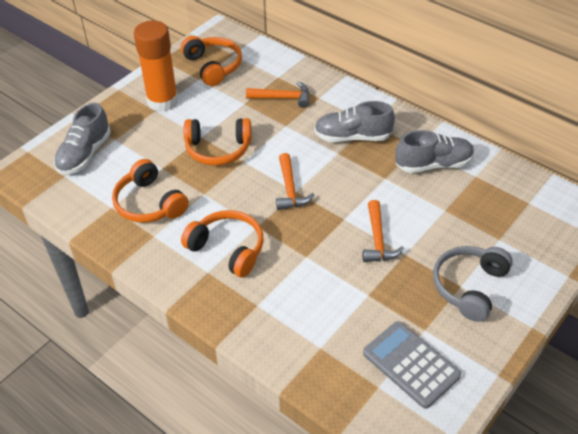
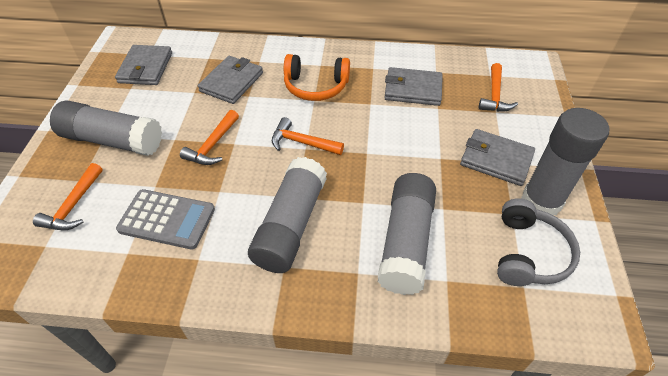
grey glue stick: none = 0 -> [50,100,162,156] [248,157,327,273] [378,173,436,295] [521,108,609,215] = 4
grey shoe: [54,103,111,175] [314,101,395,142] [395,130,474,173] = 3 -> none = 0
grey wallet: none = 0 -> [115,45,172,85] [198,56,263,104] [384,67,443,106] [460,129,535,186] = 4
orange glue stick: [134,21,178,112] = 1 -> none = 0
orange hammer: [246,81,309,108] [276,153,314,210] [363,200,404,262] = 3 -> [33,163,103,230] [180,110,239,165] [272,117,344,155] [479,63,518,112] = 4
orange headphones: [112,159,189,223] [181,36,242,86] [181,210,264,278] [184,118,251,166] = 4 -> [284,54,350,101] = 1

